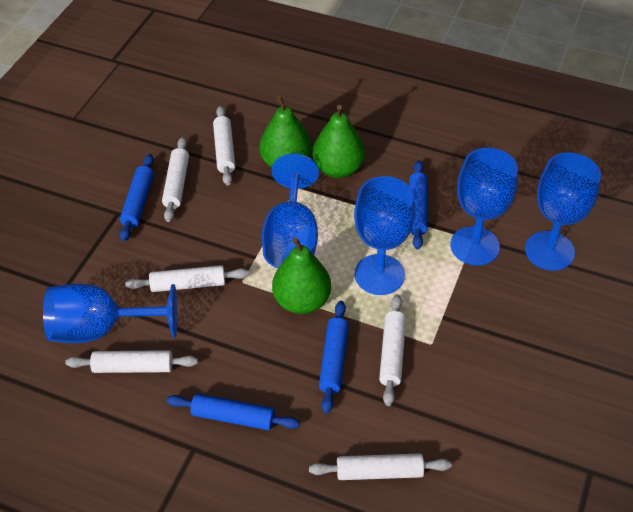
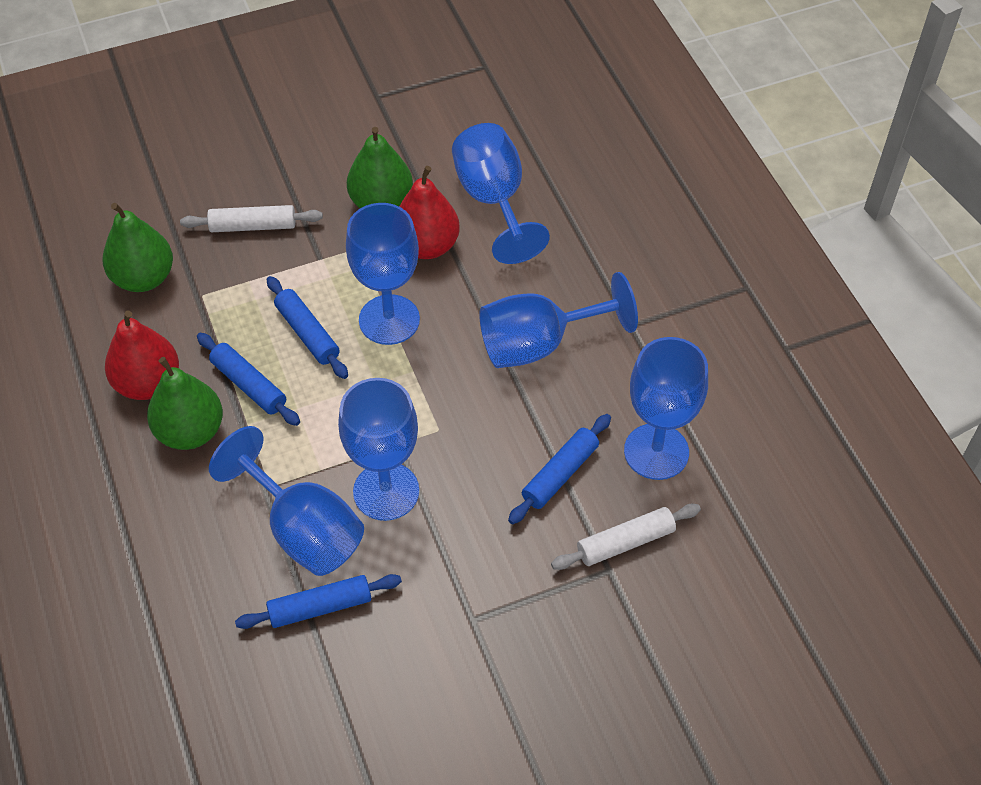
blue goblet: [43,284,177,343] [262,153,319,268] [354,176,415,295] [450,148,518,266] [525,152,601,271] = 5 -> [209,426,364,576] [338,378,419,521] [346,203,420,345] [452,123,550,264] [479,272,638,368] [624,337,708,480] = 6
red pear: none = 0 -> [105,311,179,400] [399,166,460,259] = 2
white rolling pin: [65,350,198,373] [125,265,249,292] [162,137,189,222] [213,106,235,186] [309,453,452,480] [379,294,406,406] = 6 -> [180,205,323,232] [551,504,701,570] = 2

